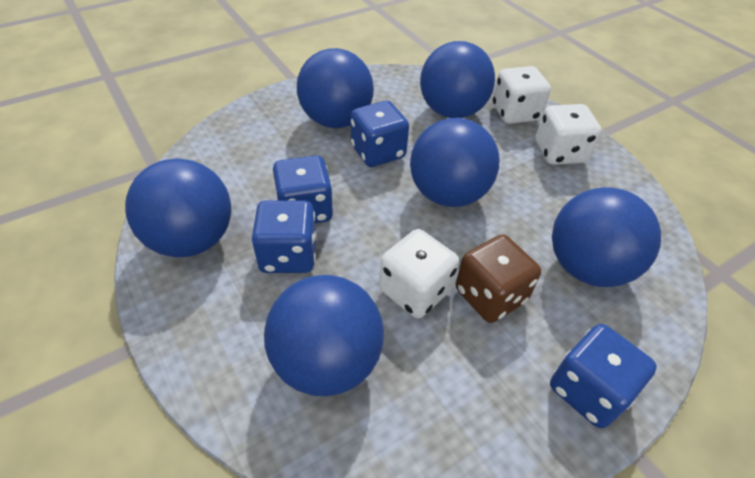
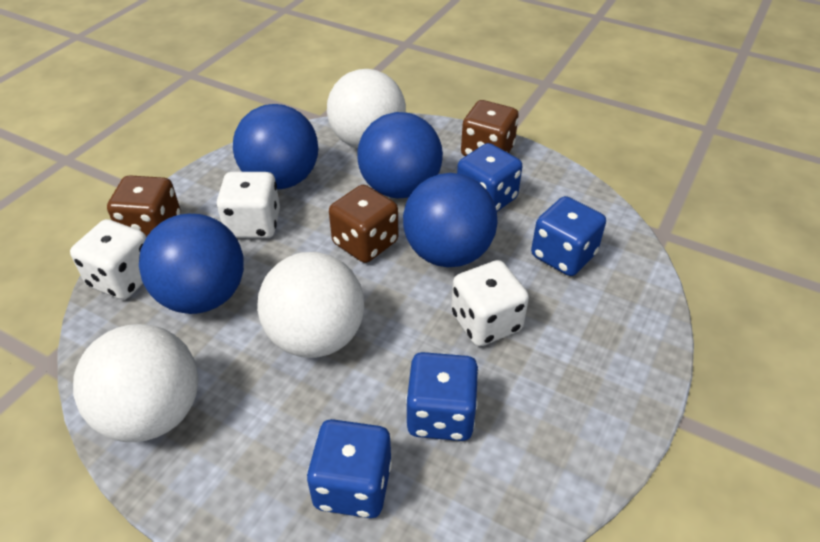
blue ball: [125,158,231,258] [264,275,384,396] [297,48,374,128] [410,118,499,207] [420,41,495,118] [552,187,661,287] = 6 -> [139,214,244,314] [233,104,318,189] [357,112,443,198] [403,173,498,267] = 4
brown dice: [456,234,541,323] = 1 -> [107,175,181,237] [329,185,399,263] [461,100,519,156] = 3
white ball: none = 0 -> [73,324,199,442] [257,252,364,358] [327,69,406,149] = 3

